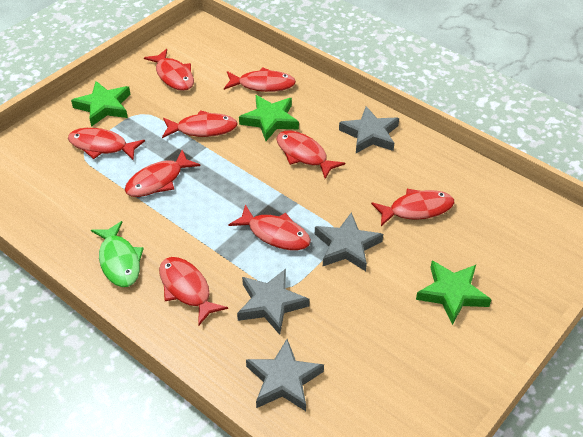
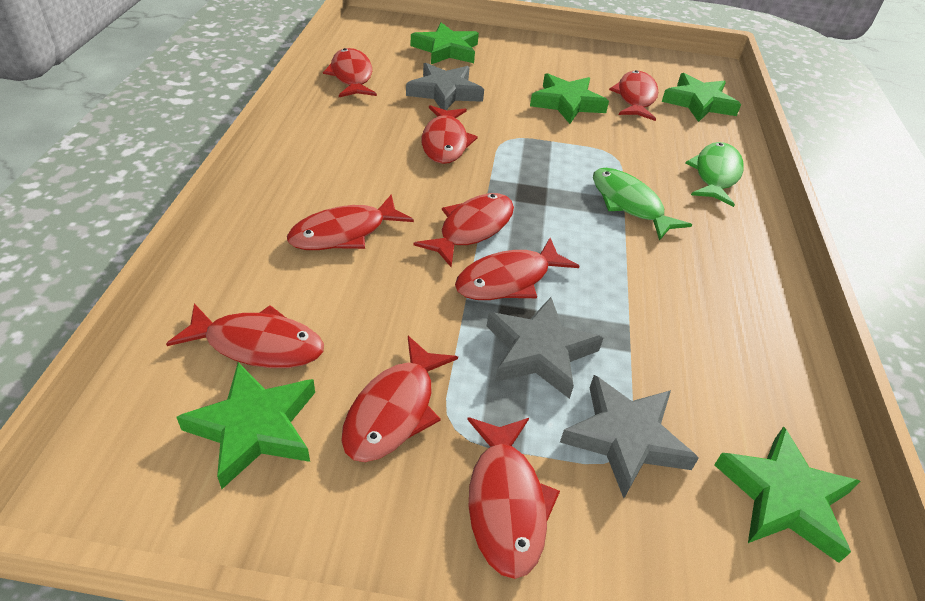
green fish: [91,221,144,287] = 1 -> [593,168,692,241] [685,142,743,207] = 2
green star: [71,81,131,127] [239,95,299,141] [416,261,492,325] = 3 -> [176,362,315,489] [411,22,479,64] [530,73,609,124] [662,73,741,122] [714,427,860,563] = 5
grey star: [237,269,310,335] [246,339,324,411] [315,212,383,271] [339,106,399,153] = 4 -> [406,63,484,110] [487,297,603,399] [560,375,699,498] = 3

